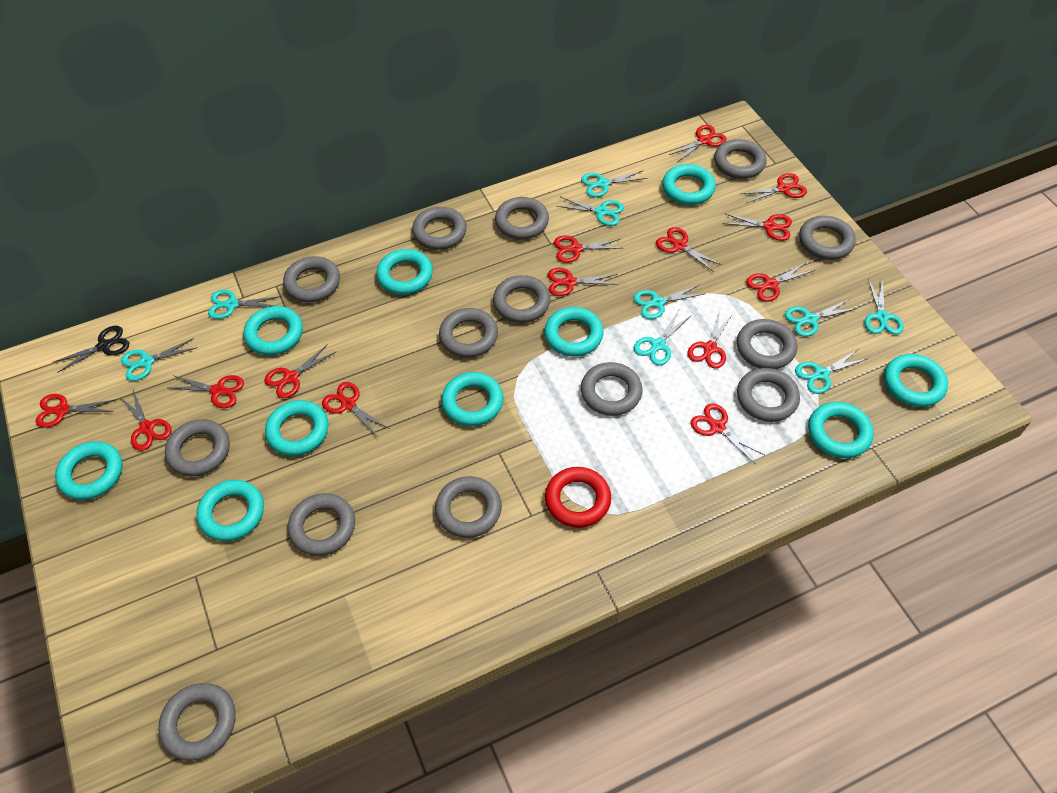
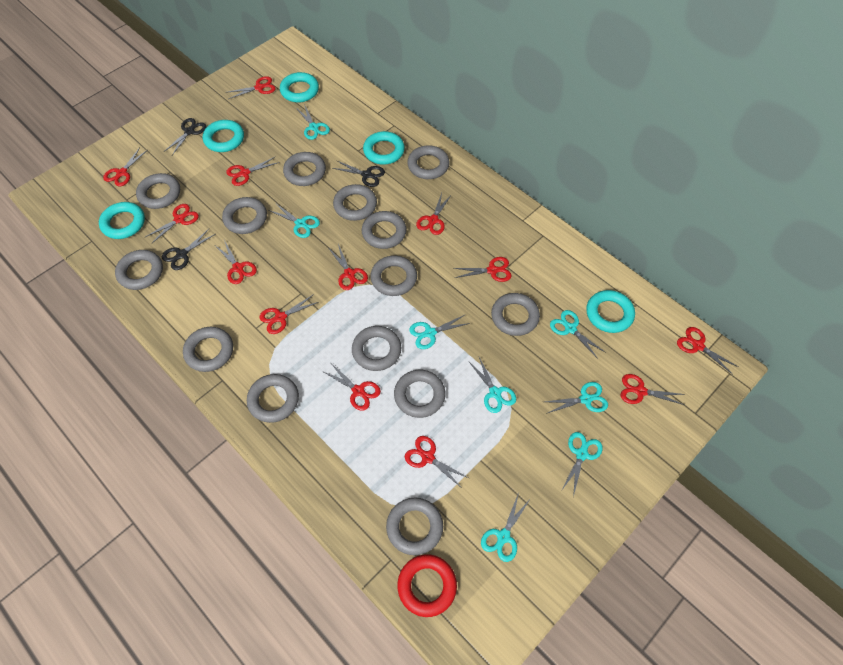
black scissors: [52,326,129,373] = 1 -> [162,229,215,270] [165,118,206,155] [333,160,385,187] = 3
red scissors: [36,394,116,428] [119,388,171,451] [168,375,244,408] [264,344,336,398] [322,382,390,437] [548,268,618,296] [554,235,621,263] [656,227,722,272] [669,125,727,162] [688,310,733,369] [690,403,765,463] [723,213,792,241] [741,173,807,204] [746,262,815,302] = 14 -> [103,147,148,186] [145,204,199,244] [216,240,257,284] [226,76,276,99] [226,156,280,186] [260,294,318,334] [322,363,381,411] [329,244,368,290] [405,436,469,488] [416,193,452,235] [453,257,511,282] [620,374,685,405] [677,327,738,375] = 13
turquoise ring: [55,441,123,500] [196,480,264,541] [244,306,303,355] [265,400,328,456] [376,249,433,295] [441,372,503,426] [544,307,604,357] [662,164,716,205] [808,402,874,458] [884,354,948,407] = 10 -> [99,202,145,239] [203,120,244,152] [280,72,319,103] [363,131,405,165] [586,290,635,333] = 5
turquoise scissors: [121,338,198,381] [208,290,281,319] [556,197,624,226] [581,170,648,197] [633,284,704,319] [634,310,690,366] [785,299,858,337] [795,349,867,394] [865,279,904,335] = 9 -> [268,203,320,238] [296,104,330,140] [409,314,470,349] [468,357,516,413] [481,493,531,562] [545,382,608,414] [550,310,606,359] [561,432,603,497] = 8

